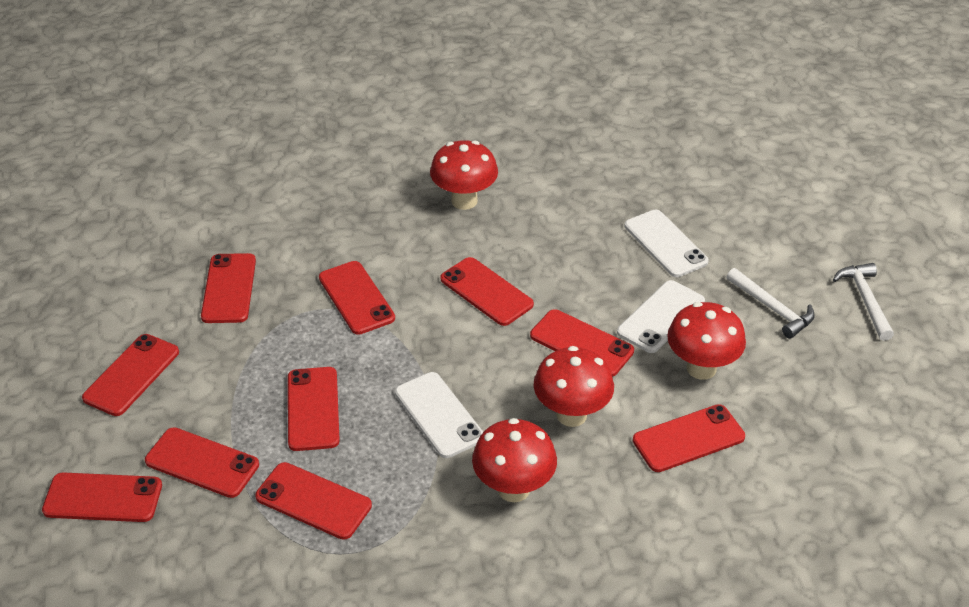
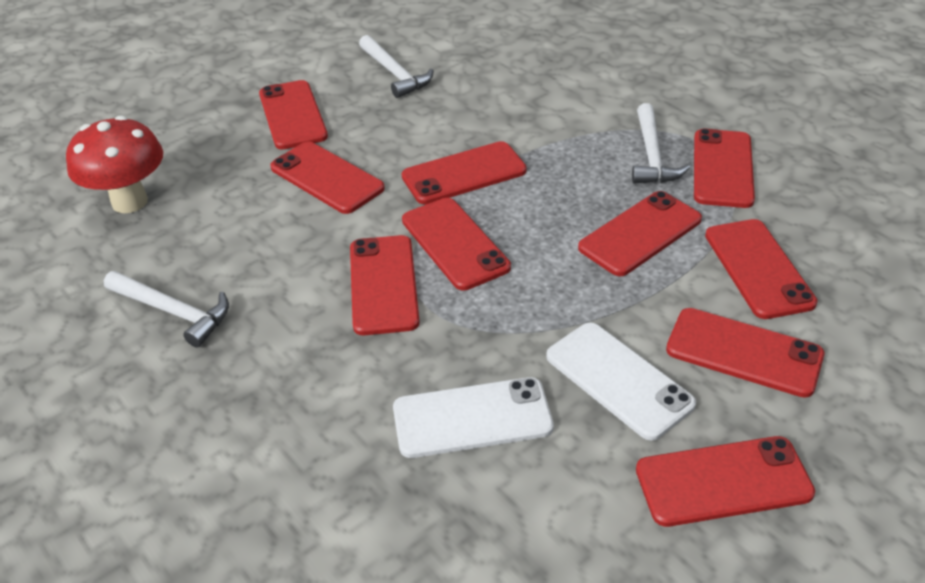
red mushroom: [430,140,498,210] [472,418,557,502] [534,346,614,427] [667,302,746,380] = 4 -> [66,116,163,213] = 1
white hammer: [727,268,815,339] [833,263,894,341] = 2 -> [104,271,229,348] [359,35,434,98] [632,103,690,184] = 3
white phone: [395,372,483,458] [617,280,705,353] [625,210,709,277] = 3 -> [393,377,554,458] [546,323,696,441] = 2

